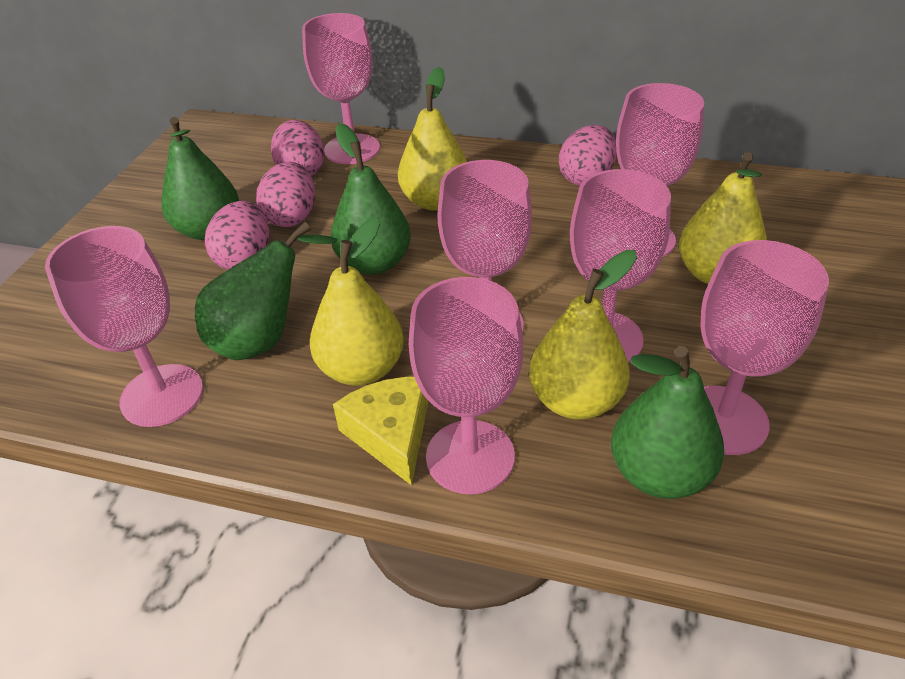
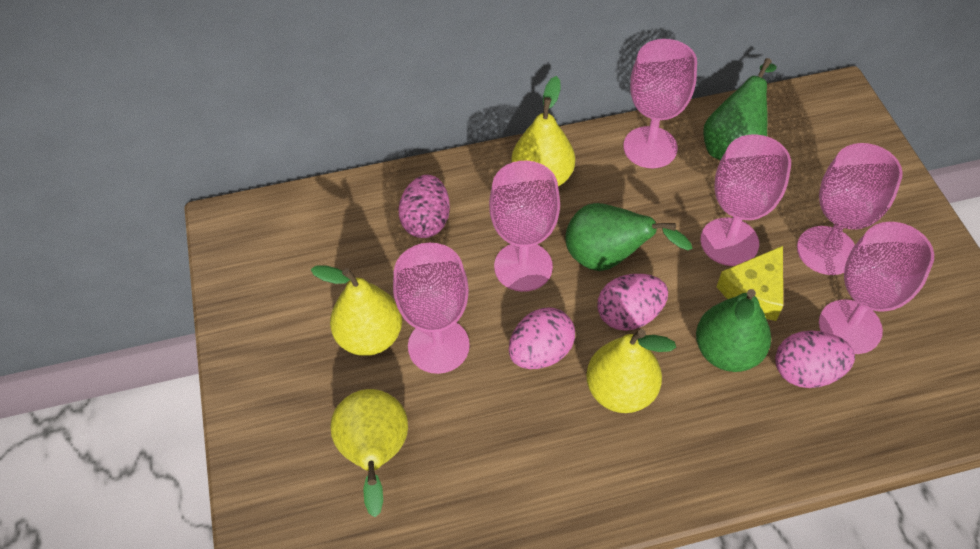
green pear: [162,117,239,240] [195,222,337,360] [331,123,411,275] [611,346,724,499] = 4 -> [565,203,693,271] [696,289,771,372] [703,58,777,160] = 3
pink goblet: [45,226,203,427] [302,13,380,164] [409,277,523,494] [437,160,532,333] [570,169,671,362] [616,83,704,257] [700,240,829,455] = 7 -> [393,243,470,374] [489,161,560,292] [623,39,697,168] [700,134,791,266] [797,143,903,275] [819,222,934,354] = 6

